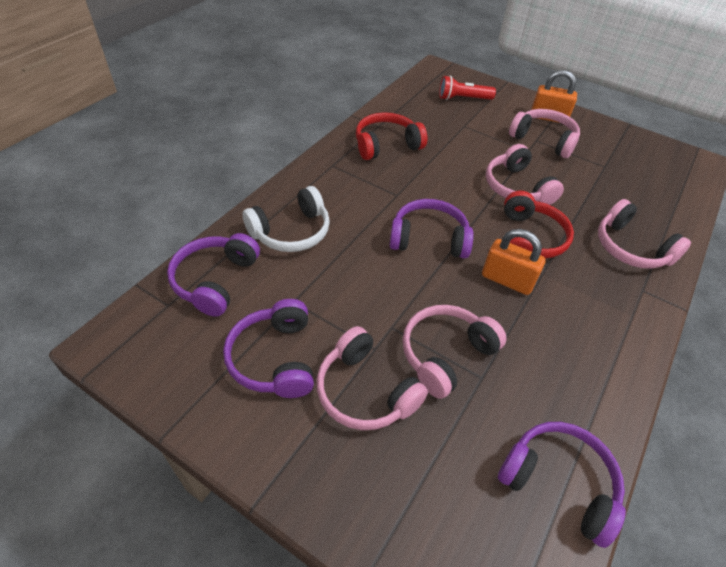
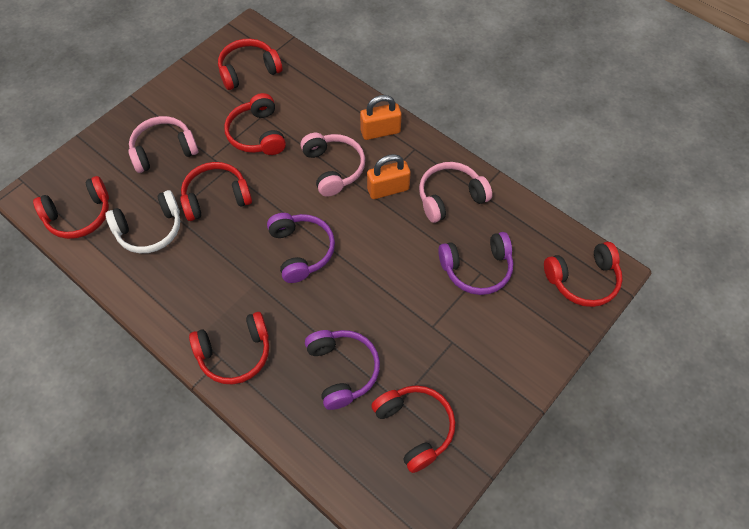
pink headphones: [316,326,428,430] [403,305,507,399] [486,144,564,205] [509,109,580,158] [598,199,691,269] = 5 -> [128,116,198,173] [300,133,365,197] [419,162,492,223] = 3
purple headphones: [167,233,260,317] [223,299,314,398] [390,199,474,259] [498,422,626,548] = 4 -> [267,213,335,283] [305,330,380,410] [438,232,513,295] = 3
red flashlight: [439,76,496,100] = 1 -> none = 0
red headphones: [356,112,427,160] [504,191,574,258] = 2 -> [33,176,109,239] [180,162,252,221] [189,312,269,384] [218,39,282,90] [224,93,286,155] [371,385,455,473] [544,242,623,307] = 7

